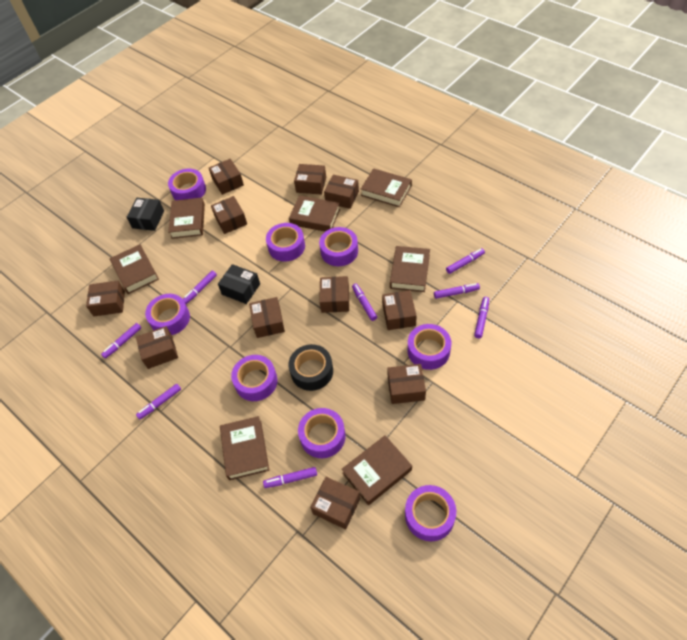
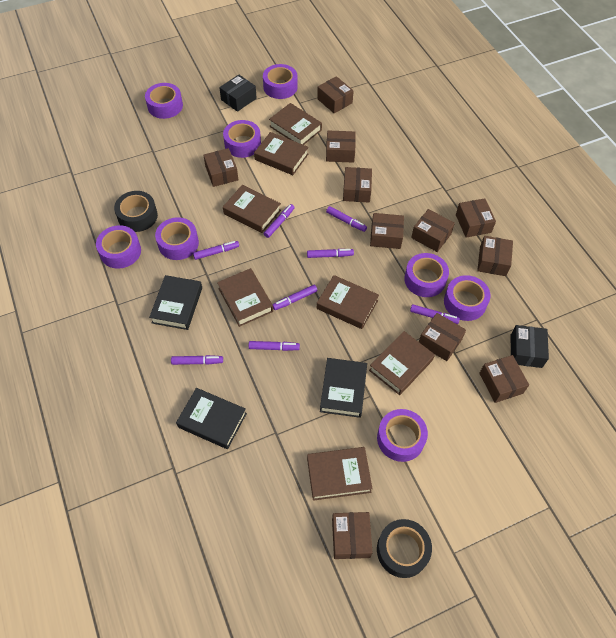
black book: none = 0 -> [149,275,202,330] [176,388,247,449] [320,358,367,418] = 3
black tape: [289,344,333,391] = 1 -> [114,191,158,232] [377,519,432,578] = 2

